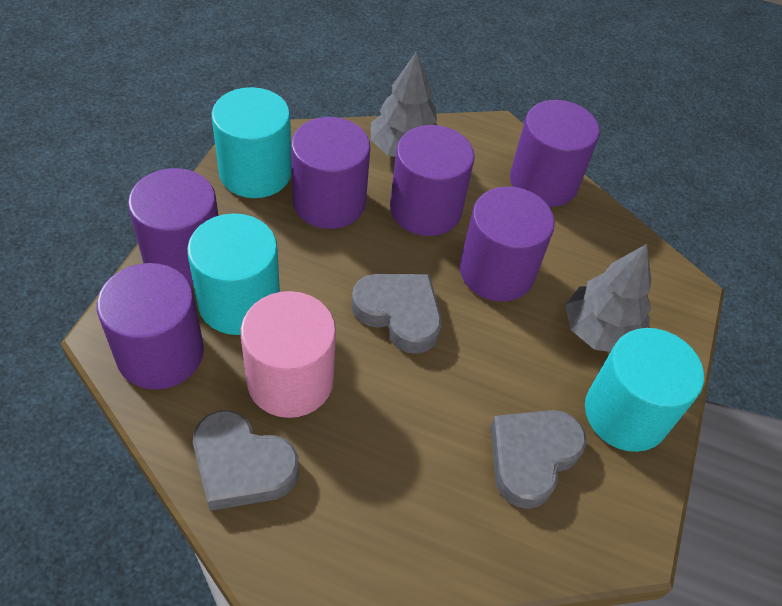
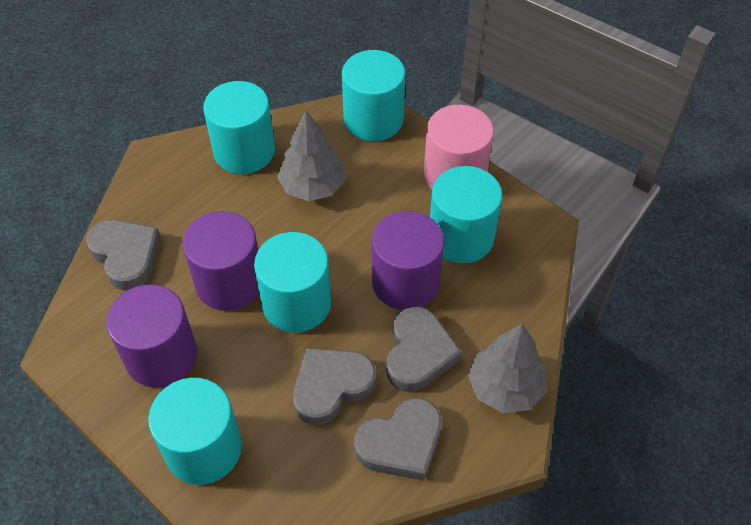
grey heart: [193,410,299,511] [351,274,442,354] [490,410,586,509] = 3 -> [86,220,161,291] [293,348,376,425] [354,398,442,481] [386,307,462,392] = 4
purple cylinder: [97,263,204,390] [128,168,218,286] [291,117,370,229] [390,125,475,236] [460,186,555,302] [510,100,600,207] = 6 -> [106,284,197,388] [183,211,259,311] [371,211,444,310] = 3
turquoise cylinder: [187,213,280,335] [211,87,292,198] [585,328,704,452] = 3 -> [148,378,242,485] [203,81,275,174] [254,232,331,333] [342,50,405,141] [430,166,502,264] = 5

